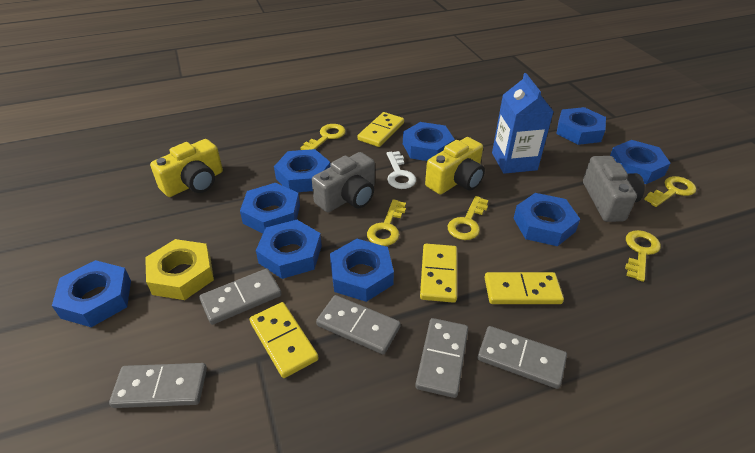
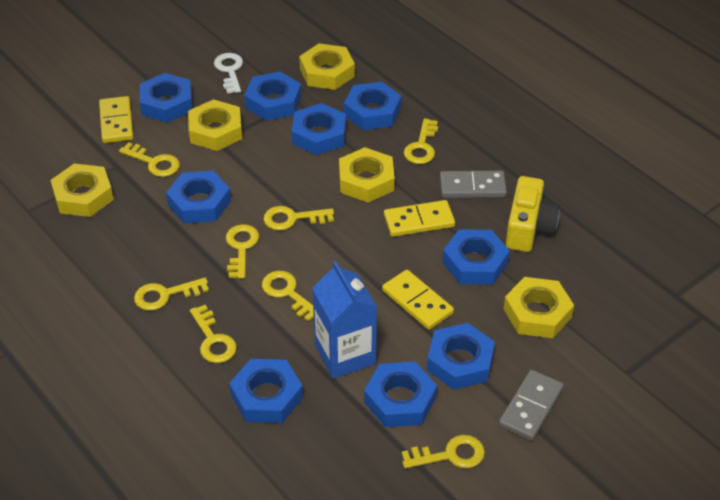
grey camera: [312,152,375,212] [583,156,645,222] = 2 -> none = 0
grey domino: [109,363,207,408] [199,268,281,325] [316,295,401,354] [415,318,468,398] [478,326,567,389] = 5 -> [440,171,507,198] [499,370,564,441] = 2
yellow camera: [150,139,223,197] [425,137,485,194] = 2 -> [506,176,560,252] = 1
yellow domino: [250,302,319,378] [358,112,404,147] [420,244,457,303] [484,272,564,304] = 4 -> [99,96,134,143] [382,270,454,330] [384,200,455,237] = 3
yellow key: [300,124,346,150] [367,199,406,246] [448,196,489,240] [625,230,661,282] [644,176,696,207] = 5 -> [119,142,180,177] [134,278,209,311] [190,305,237,363] [226,224,259,279] [262,271,314,321] [264,206,334,230] [402,435,485,469] [404,118,438,164] = 8
yellow nut: [145,239,214,300] = 1 -> [50,163,114,217] [188,99,242,151] [299,43,355,90] [339,147,395,203] [504,277,574,338] = 5

